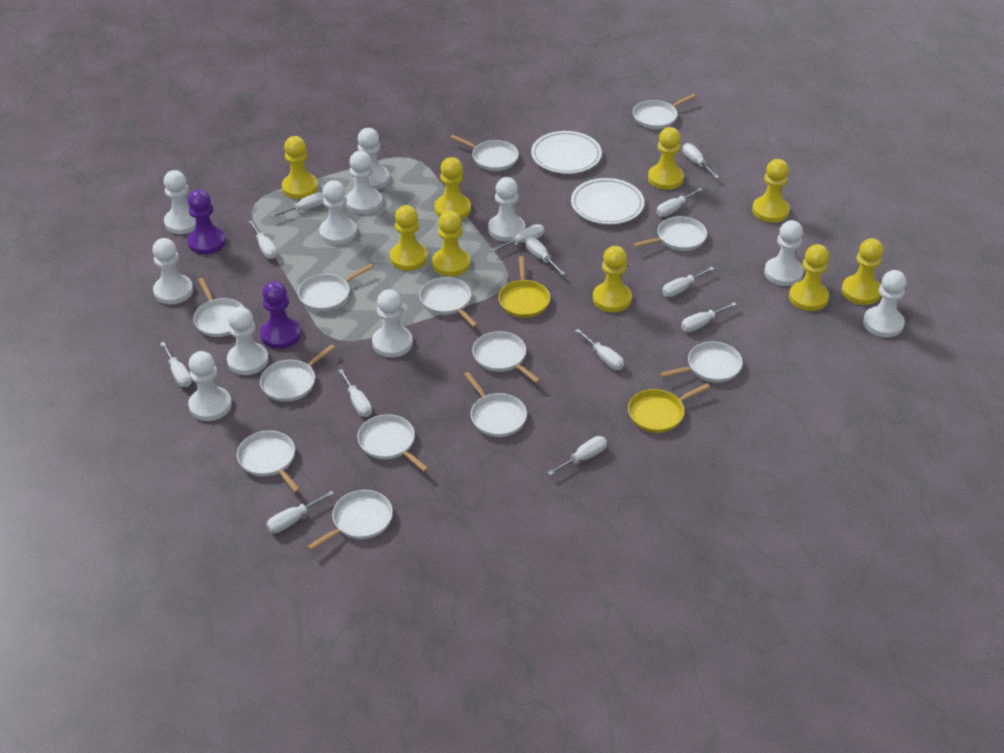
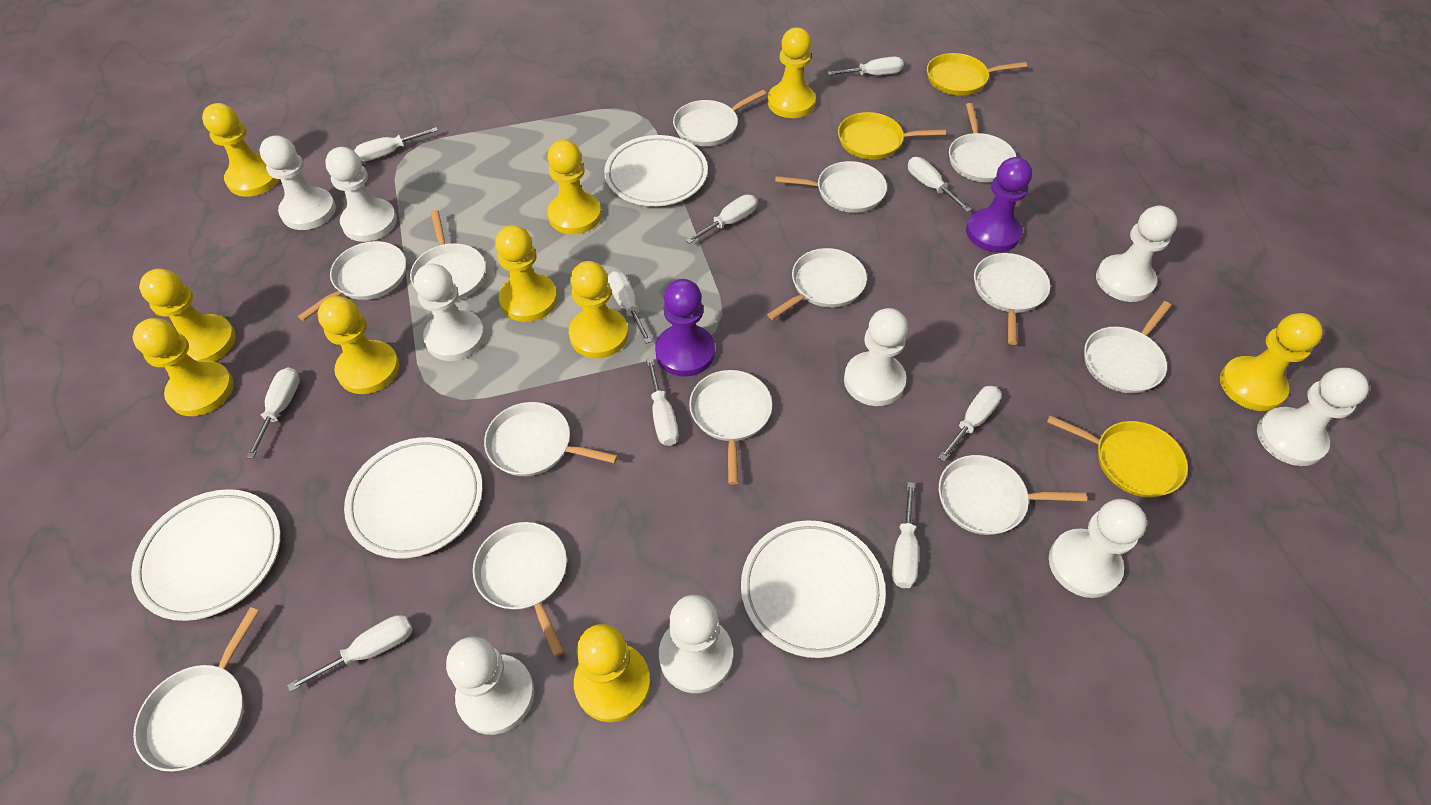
white pawn: [152,238,193,304] [164,170,196,234] [188,351,232,421] [227,307,269,375] [319,180,357,245] [346,151,382,214] [354,128,389,190] [372,289,413,357] [488,177,525,242] [764,220,804,286] [863,270,907,337] = 11 -> [260,135,336,230] [325,147,397,242] [414,264,485,361] [446,637,534,735] [659,595,733,693] [844,308,908,406] [1049,499,1147,598] [1096,206,1178,302] [1257,368,1369,466] = 9
white plate: [531,131,602,174] [571,178,644,224] = 2 -> [131,489,281,621] [344,437,483,558] [604,135,708,206] [741,520,886,658] = 4
white screwdriver: [160,342,192,387] [248,220,277,259] [266,491,334,533] [270,192,324,217] [338,369,372,417] [491,224,544,252] [525,237,565,275] [547,436,607,476] [575,329,624,370] [656,188,703,217] [662,267,714,297] [681,302,737,332] [683,143,719,178] = 13 -> [246,367,300,459] [287,615,413,692] [354,127,438,161] [608,271,652,344] [646,358,679,446] [685,195,757,244] [827,57,903,75] [892,482,919,588] [908,157,971,212] [938,386,1002,462] = 10
yellow pan: [498,256,550,318] [628,383,710,433] = 2 -> [838,112,946,160] [927,53,1027,96] [1047,415,1188,497] = 3
yellow pawn: [282,136,318,199] [390,205,428,271] [432,211,470,276] [435,157,471,219] [593,246,632,312] [648,127,684,190] [752,159,790,223] [789,244,829,311] [842,238,883,305] = 9 -> [133,318,234,416] [139,269,236,362] [202,103,279,197] [318,296,399,394] [495,225,558,322] [547,140,601,235] [569,261,628,358] [574,624,650,722] [768,27,816,118] [1220,313,1323,411] = 10

